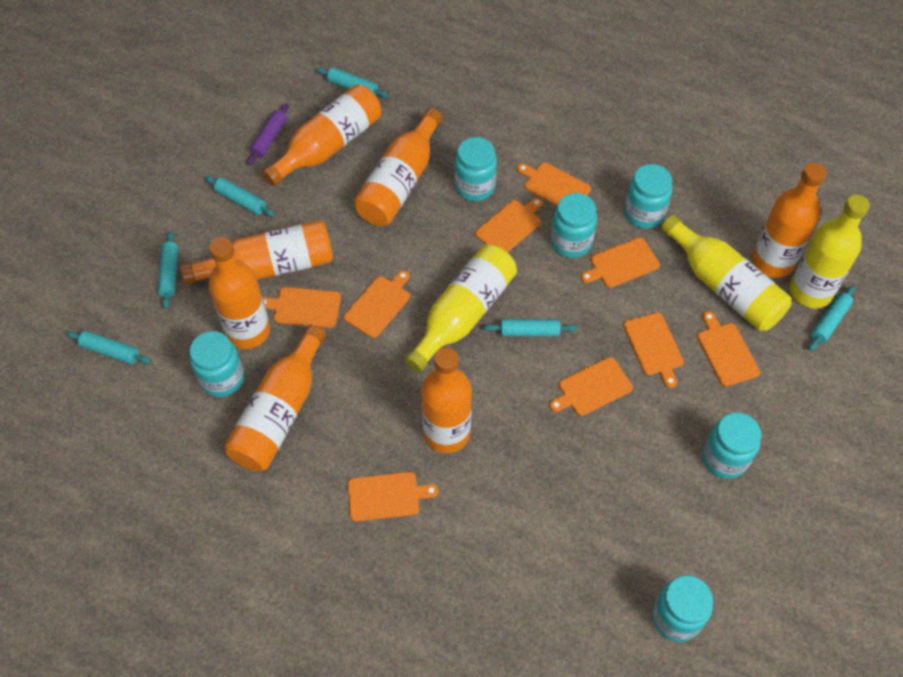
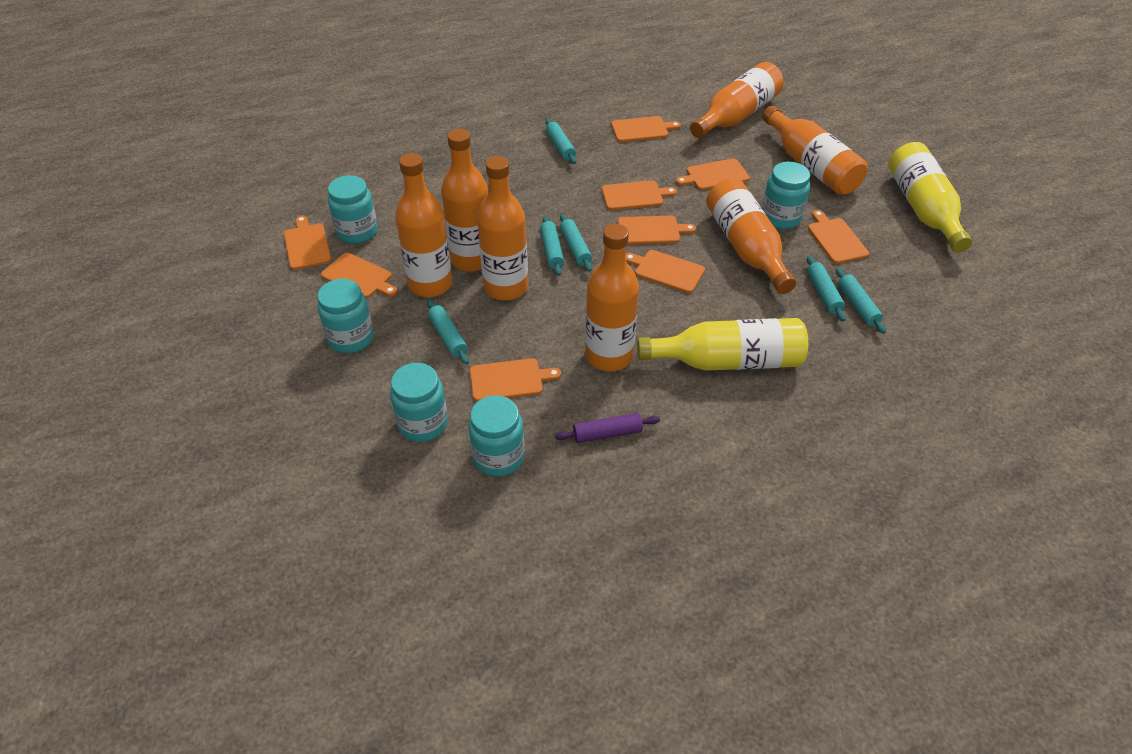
turquoise jar: [190,331,244,397] [455,137,497,201] [551,193,597,258] [624,164,672,229] [652,575,713,642] [702,413,761,479] = 6 -> [317,279,374,353] [328,175,378,244] [390,363,448,442] [468,395,525,477] [762,162,810,229] = 5
yellow bottle: [405,245,517,372] [661,215,791,331] [790,195,870,308] = 3 -> [637,318,808,371] [888,142,972,253] = 2

